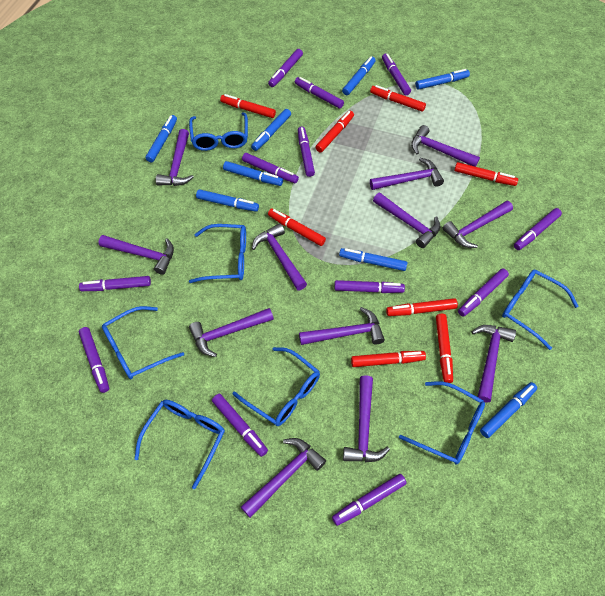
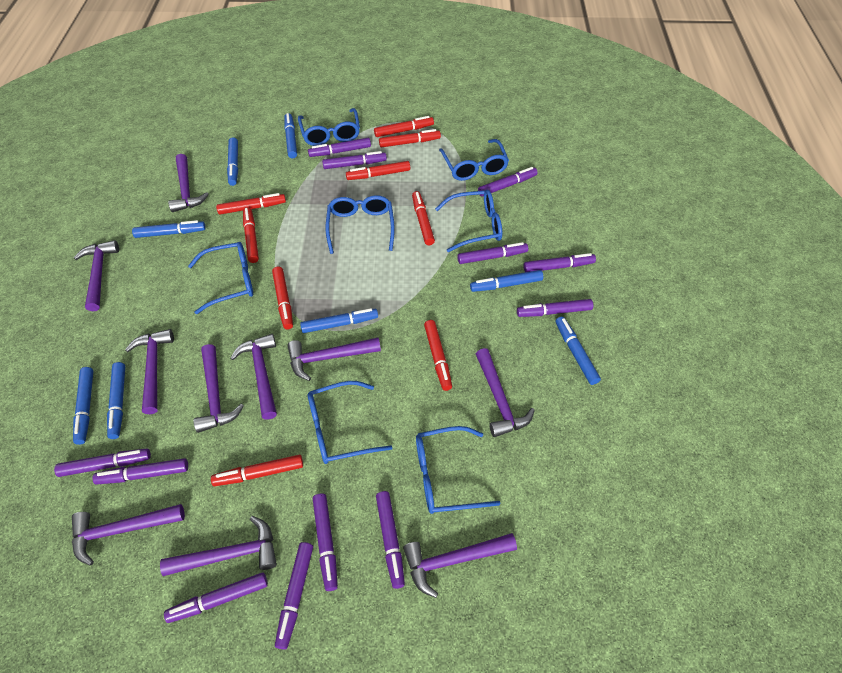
purple hammer: [98,235,174,275] [156,129,194,186] [189,308,274,357] [241,438,326,518] [252,223,307,290] [299,307,385,345] [343,375,390,462] [370,158,444,190] [373,192,440,248] [411,125,480,167] [442,201,513,248] [471,325,516,403] = 12 -> [72,504,185,565] [74,240,119,311] [125,329,174,414] [160,516,277,576] [168,154,209,212] [194,344,244,433] [230,334,277,420] [287,337,381,381] [403,533,517,598] [476,348,535,437] = 10
red marker: [220,94,276,118] [268,208,326,246] [315,111,354,152] [351,351,426,367] [370,85,426,112] [386,298,458,316] [436,314,453,383] [454,162,518,186] = 8 -> [211,455,303,486] [216,193,286,215] [243,207,259,263] [272,266,293,330] [346,161,410,180] [374,116,434,137] [379,129,441,147] [412,191,435,245] [424,320,452,391] = 9

